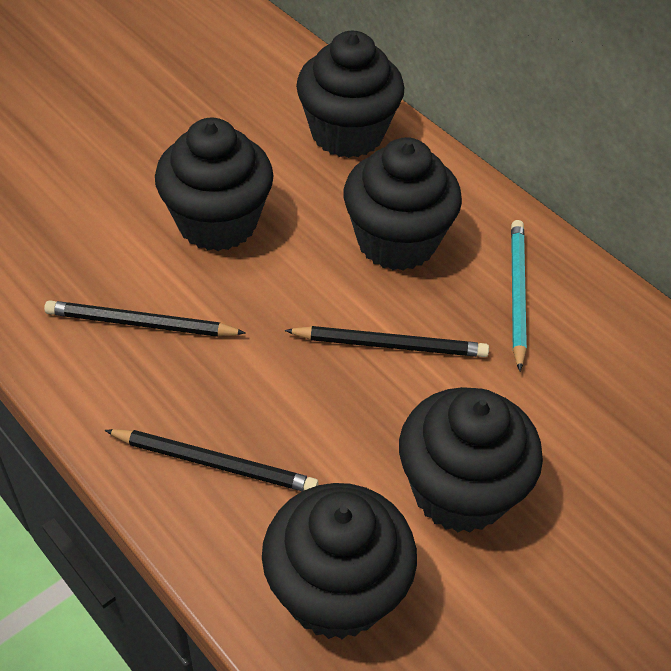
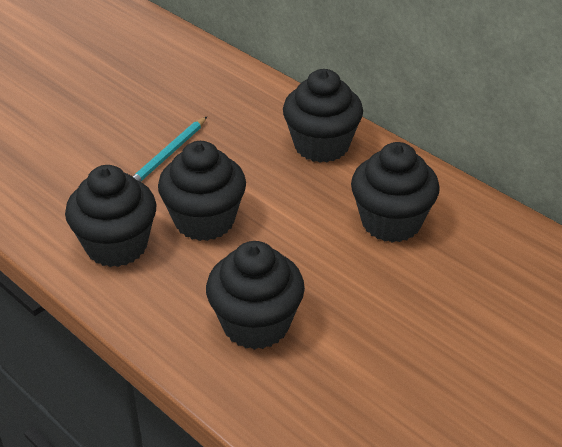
black pencil: [44,300,245,337] [104,429,318,491] [284,326,489,357] = 3 -> none = 0

